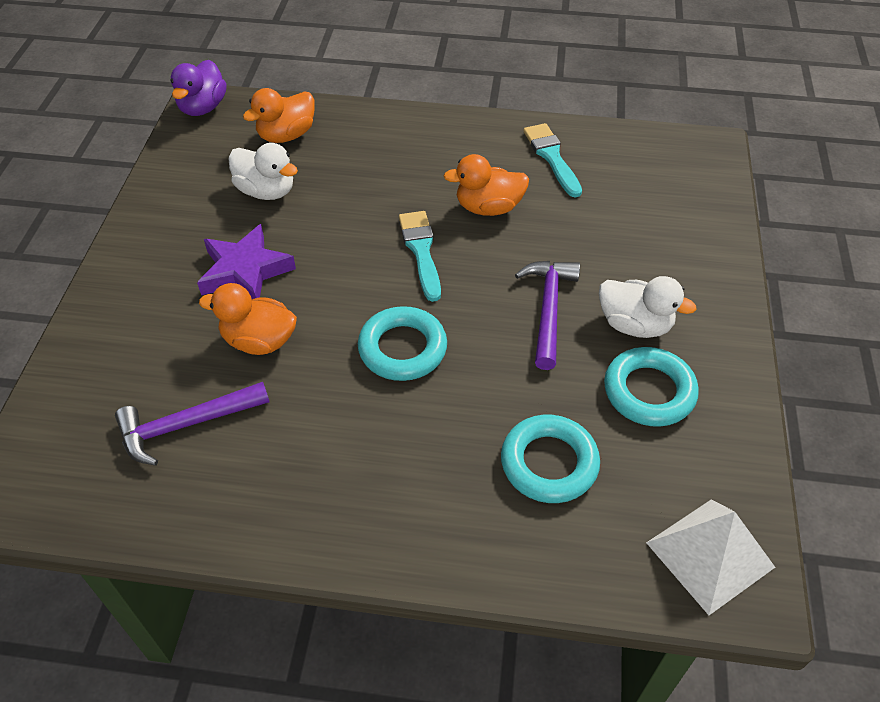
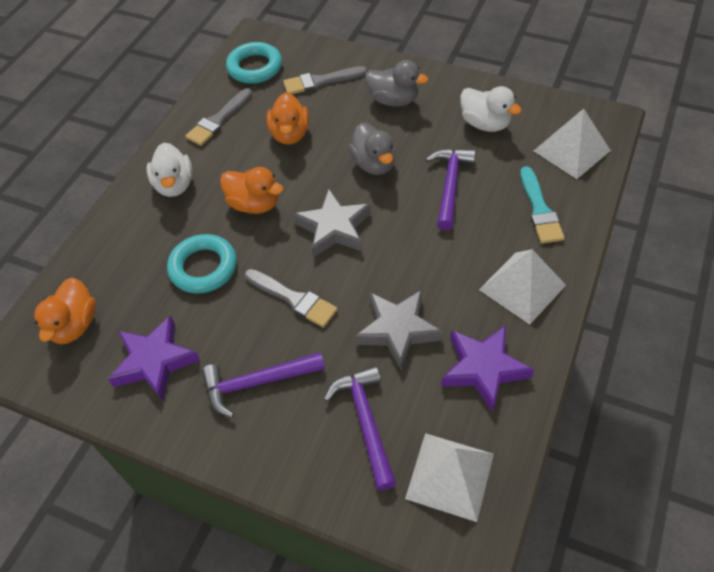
grey brush: none = 0 -> [185,88,252,146] [245,269,338,327] [283,66,367,94] = 3
grey duck: none = 0 -> [349,123,396,175] [365,60,428,107] = 2
grey star: none = 0 -> [293,189,371,258] [355,290,443,370] = 2
purple duck: [170,60,227,116] = 1 -> none = 0
purple hammer: [115,382,269,466] [515,261,580,370] = 2 -> [202,352,325,418] [324,365,396,490] [426,148,476,230] = 3
purple star: [197,224,296,299] = 1 -> [108,316,200,401] [441,325,534,412] = 2
turquoise brush: [399,211,441,302] [523,123,582,198] = 2 -> [520,166,565,244] = 1
turquoise ring: [358,306,447,381] [501,415,600,503] [604,347,699,427] = 3 -> [167,234,237,294] [226,42,282,84] = 2
white pyramid: [646,499,775,615] = 1 -> [405,433,494,522] [479,249,566,325] [534,109,611,179] = 3

